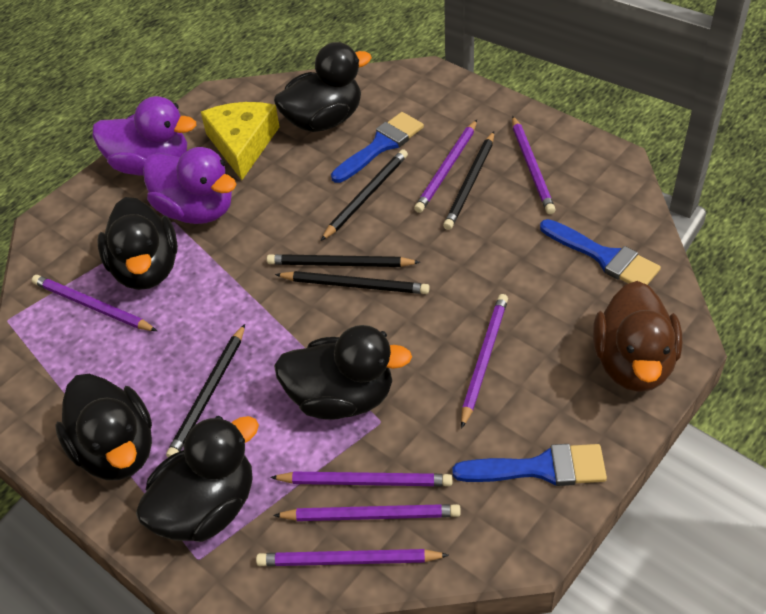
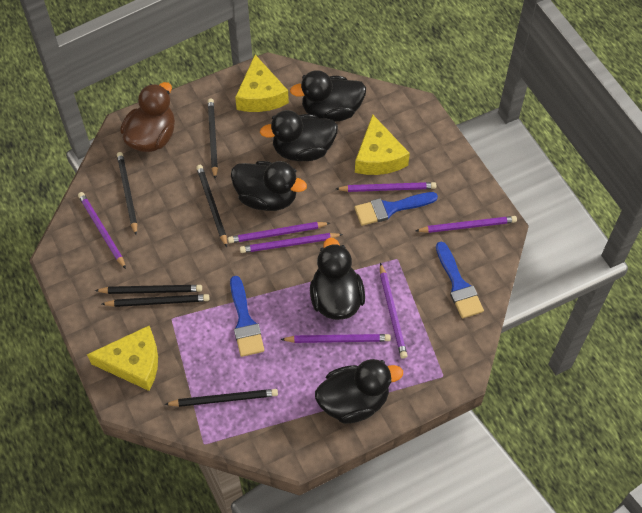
black pencil: [166,324,245,457] [267,254,420,267] [275,271,430,294] [321,149,408,241] [443,132,494,230] = 5 -> [95,285,202,294] [102,294,209,307] [117,152,137,235] [164,389,278,407] [196,165,227,247] [208,98,218,179] = 6
purple duck: [93,96,196,176] [143,147,236,224] = 2 -> none = 0
yellow cheese: [201,102,280,180] = 1 -> [87,326,158,391] [235,55,289,112] [355,115,410,175] = 3

